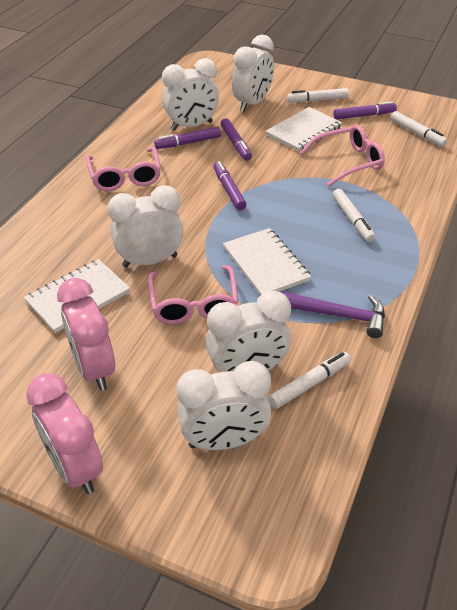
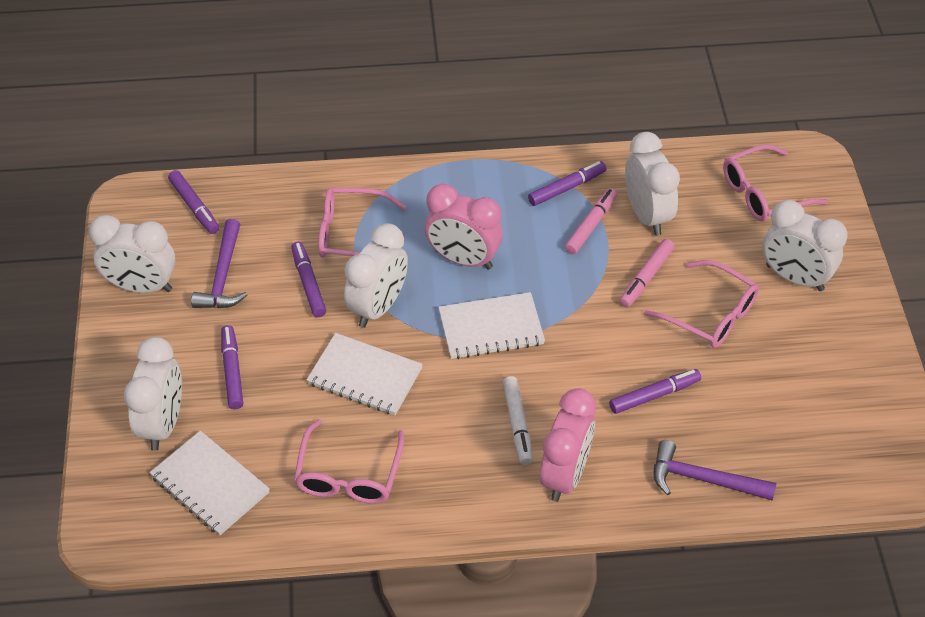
pink glasses: [86,147,161,191] [148,265,238,324] [300,125,385,187] = 3 -> [294,419,404,504] [318,188,406,258] [644,260,759,348] [723,144,828,222] = 4
pink marker: none = 0 -> [565,188,617,254] [620,239,675,307] = 2
purple hammer: [281,291,385,338] = 1 -> [191,219,247,308] [654,440,776,500] = 2
purple marker: [154,127,221,149] [213,161,247,210] [221,118,252,161] [333,101,397,119] = 4 -> [168,170,219,234] [221,325,243,409] [291,242,326,317] [528,161,606,206] [609,369,701,414] = 5
white marker: [268,352,351,409] [287,88,349,102] [332,189,375,242] [390,111,448,147] = 4 -> [503,376,533,465] = 1

